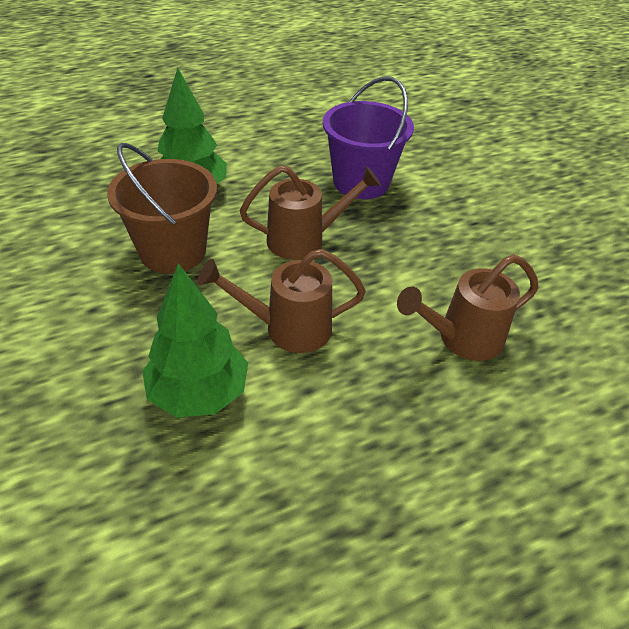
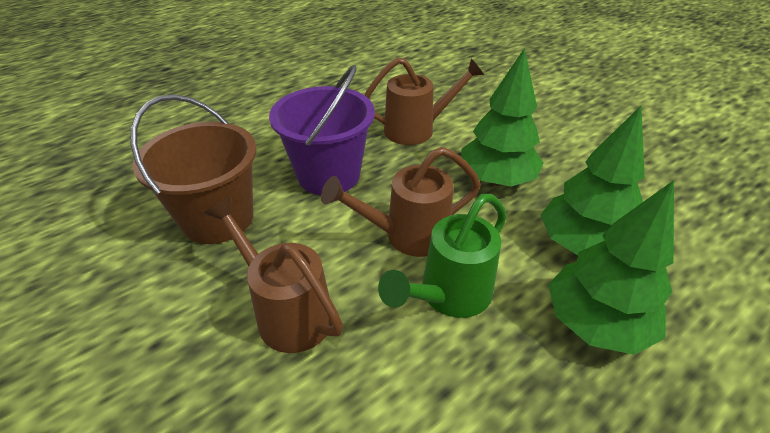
green tree: [142,263,248,418] [158,68,227,184] = 2 -> [461,48,544,187] [541,106,645,255] [548,180,674,355] = 3
green watering can: none = 0 -> [378,194,506,318] = 1

